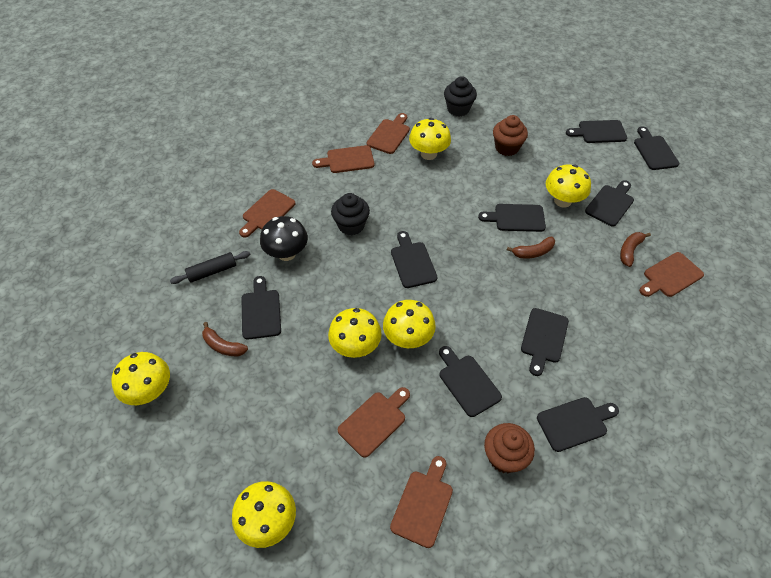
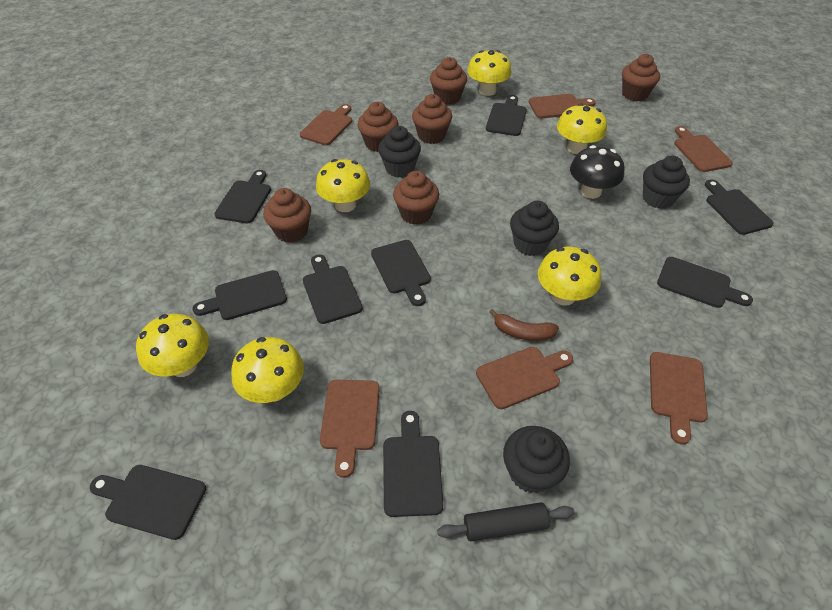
black cupcake: [331,193,370,236] [444,76,477,116] = 2 -> [378,126,421,178] [503,426,570,493] [510,201,559,256] [643,156,690,209] = 4
brown banana: [202,322,248,356] [507,237,555,259] [620,232,651,267] = 3 -> [489,309,559,341] = 1
brown cupcake: [484,423,535,473] [493,115,528,156] = 2 -> [263,188,311,243] [357,102,398,152] [393,171,439,225] [412,94,452,144] [430,57,467,105] [622,54,660,101] = 6

